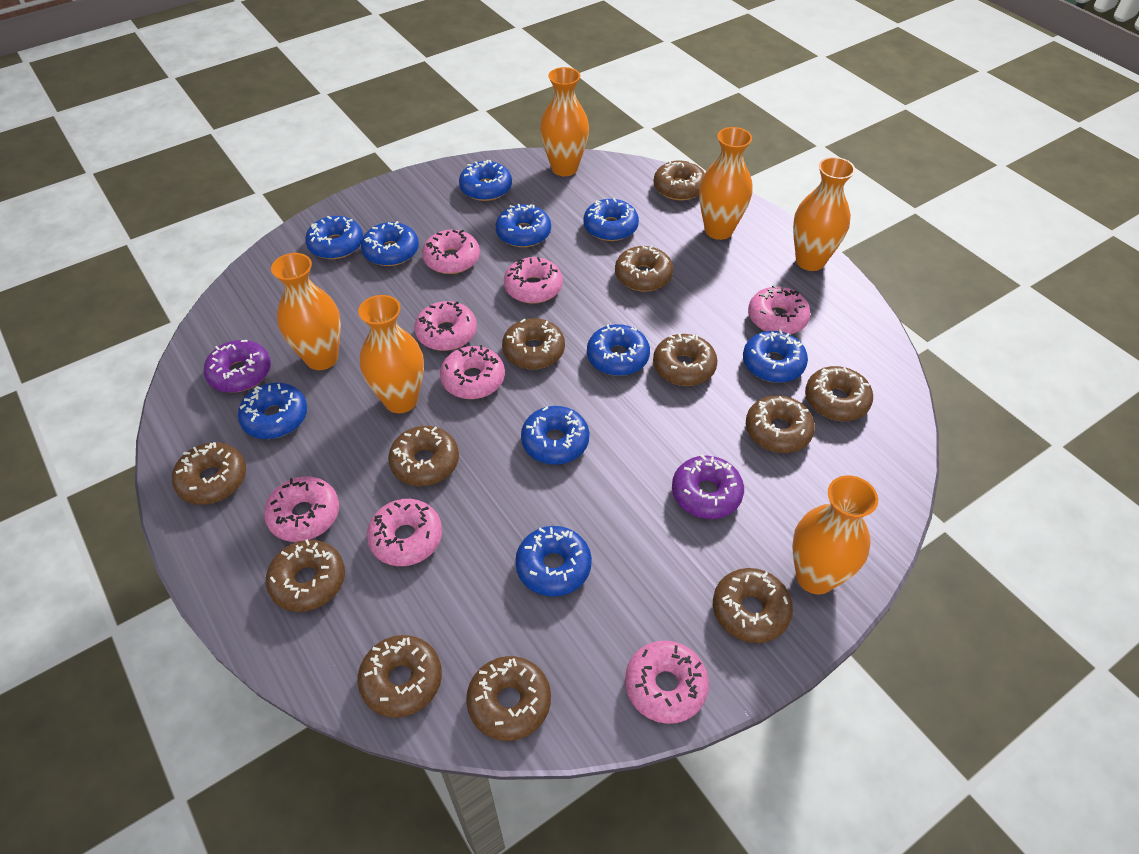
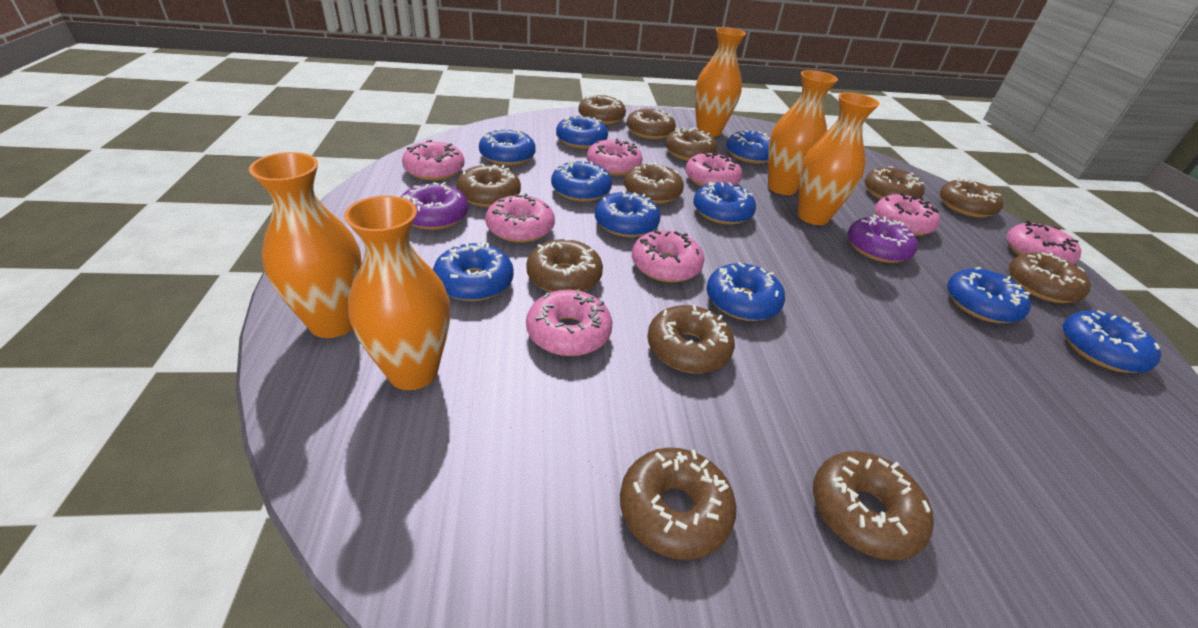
orange vase: [271,253,341,370] [358,295,424,413] [540,67,589,176] [699,127,752,240] [792,475,878,594] [793,157,855,271] = 6 -> [249,152,362,338] [344,196,450,390] [695,27,746,137] [768,70,838,195] [798,92,880,225] = 5

